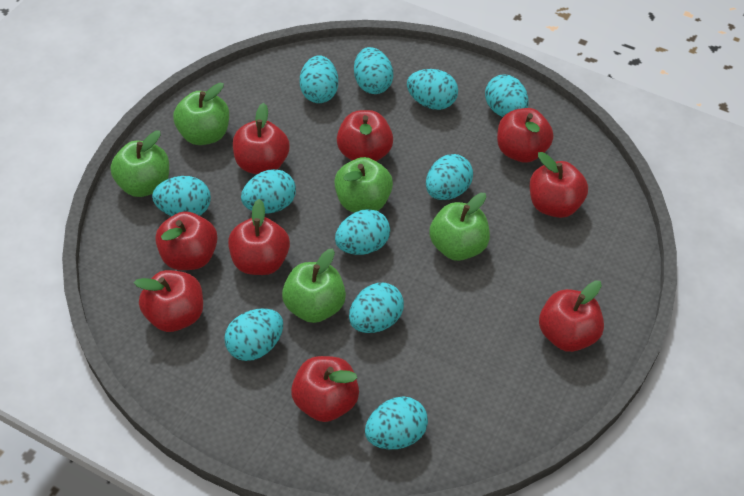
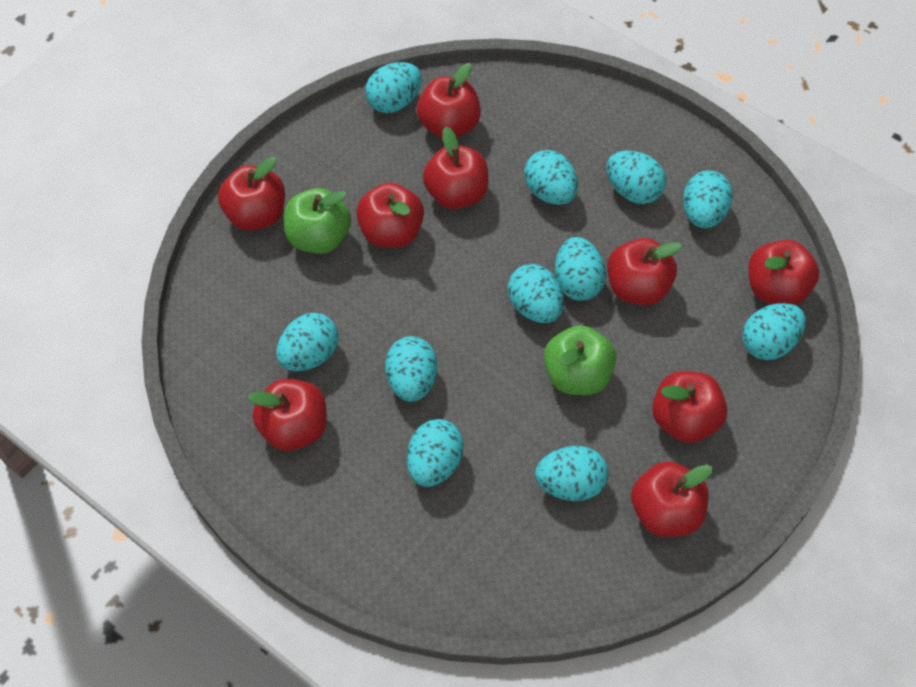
green apple: [110,131,169,197] [173,83,229,145] [282,249,346,323] [334,157,393,213] [429,193,490,261] = 5 -> [284,188,351,254] [544,325,616,395] = 2

